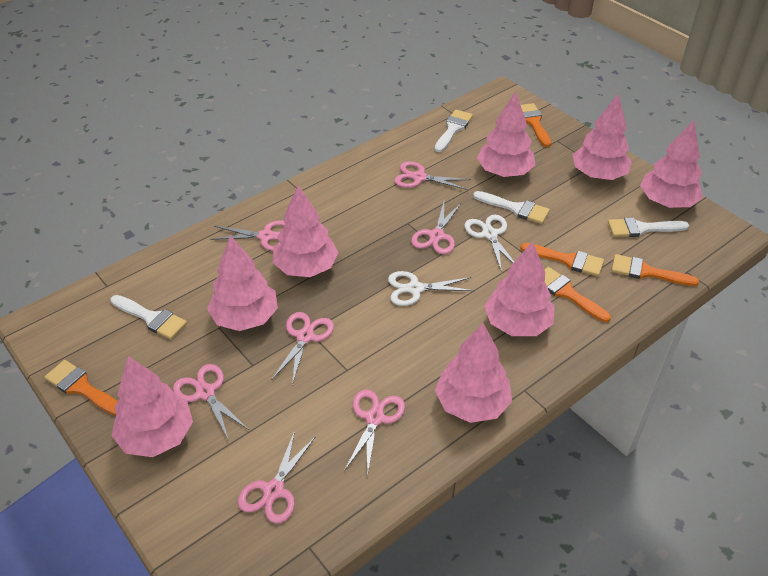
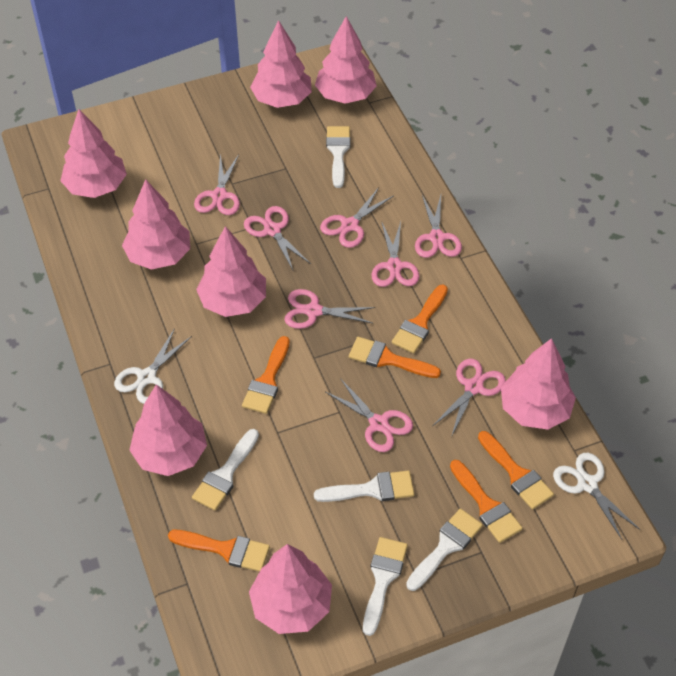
orange brush: [45,360,118,416] [520,243,604,276] [521,103,551,147] [544,267,611,322] [611,254,699,286] = 5 -> [168,530,270,572] [242,336,290,414] [349,337,441,378] [392,285,448,353] [450,460,523,543] [478,431,554,509] = 6
pink scissors: [173,364,249,440] [210,220,285,251] [238,430,316,524] [271,312,334,385] [344,389,405,477] [394,161,471,190] [411,202,461,254] = 7 -> [194,154,240,215] [244,206,311,270] [284,289,376,329] [320,187,393,248] [326,378,413,452] [371,221,419,287] [415,195,462,258] [433,358,506,437] = 8
white brush: [110,295,187,339] [435,110,473,152] [473,191,550,224] [608,217,689,237] = 4 -> [192,429,259,511] [314,471,414,502] [326,126,351,188] [363,537,408,636] [406,508,483,591] = 5

